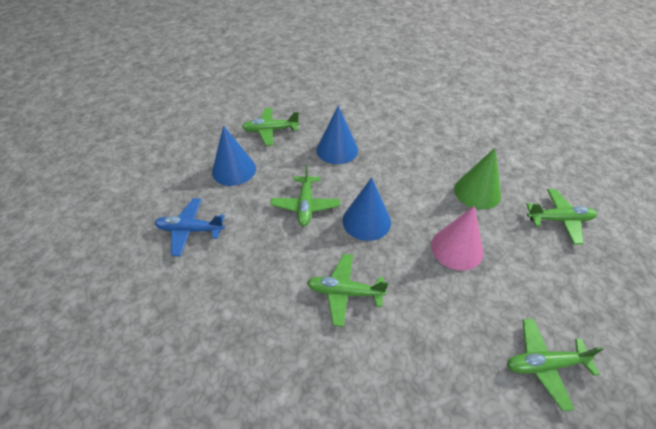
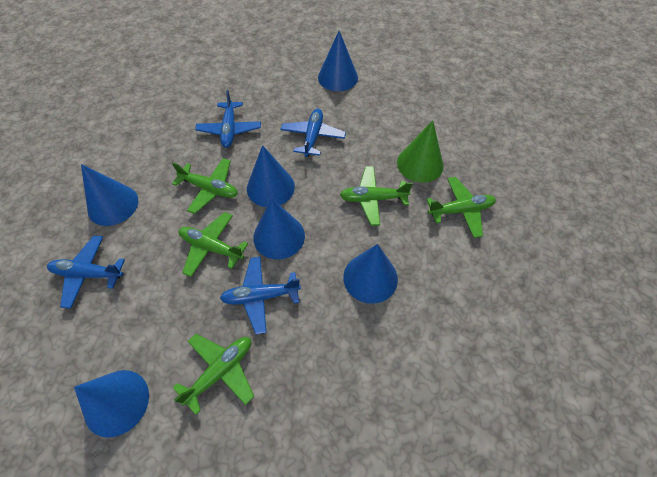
blue cone: [212,125,256,186] [316,105,358,164] [342,177,391,241] = 3 -> [74,370,149,438] [81,164,138,226] [247,145,295,207] [253,198,305,260] [318,31,358,91] [343,244,398,304] = 6
blue plane: [155,198,225,256] = 1 -> [47,235,125,309] [195,90,261,148] [220,257,301,334] [280,109,346,157] = 4
pink cone: [431,206,483,271] = 1 -> none = 0

